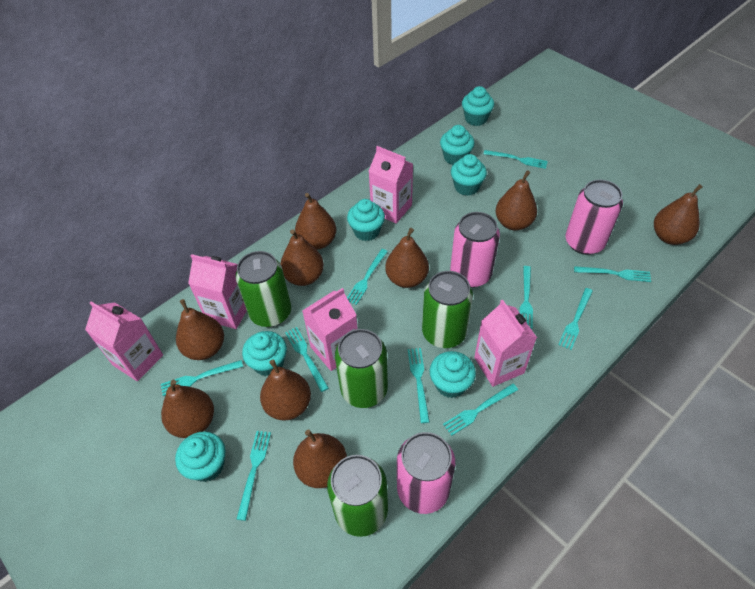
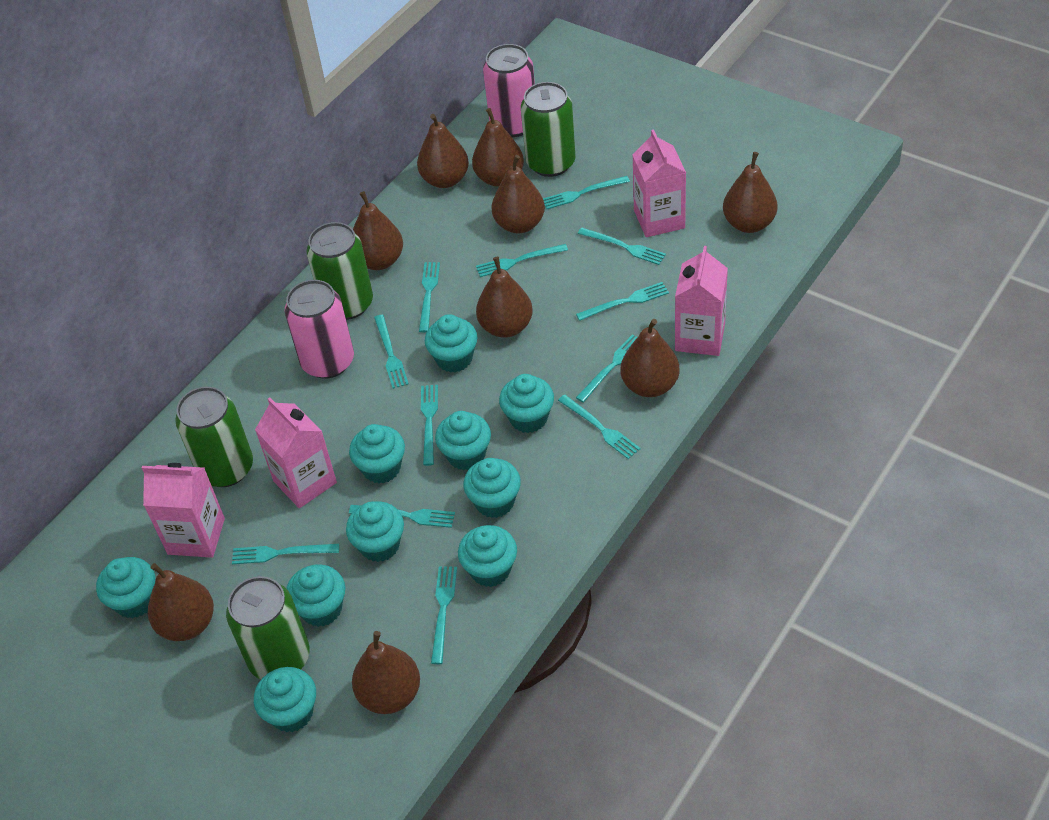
pink can: [397,432,455,514] [450,212,500,288] [566,179,623,255] = 3 -> [285,280,354,379] [483,44,535,137] = 2
pink carton: [85,301,163,381] [188,254,247,329] [302,288,358,371] [369,146,413,224] [474,300,537,387] = 5 -> [142,463,225,558] [255,397,337,508] [632,130,686,237] [675,246,728,356] = 4
turquoise cupcake: [175,431,226,482] [242,331,287,376] [347,199,385,241] [430,351,476,398] [440,125,475,165] [451,154,487,196] [462,86,494,126] = 7 -> [96,557,155,618] [254,667,316,732] [286,564,345,627] [346,501,404,562] [349,424,405,483] [425,314,477,373] [435,411,491,470] [458,525,517,587] [463,458,521,518] [499,374,554,433] = 10
turquoise fork: [161,360,243,396] [237,431,271,521] [285,327,329,392] [347,249,388,305] [408,348,430,423] [443,384,518,436] [484,150,548,169] [519,266,533,329] [558,288,593,350] [574,266,651,282] = 10 -> [232,544,339,564] [349,505,455,528] [374,315,409,389] [419,262,440,332] [421,385,438,466] [431,566,457,664] [476,244,568,277] [543,176,630,209] [558,394,640,459] [576,282,669,321] [576,334,637,403] [578,227,666,265] = 12

